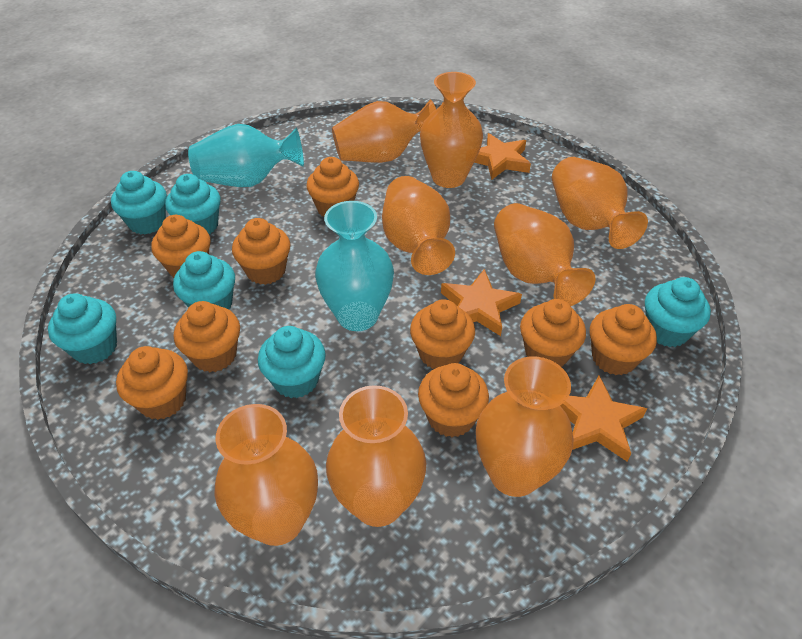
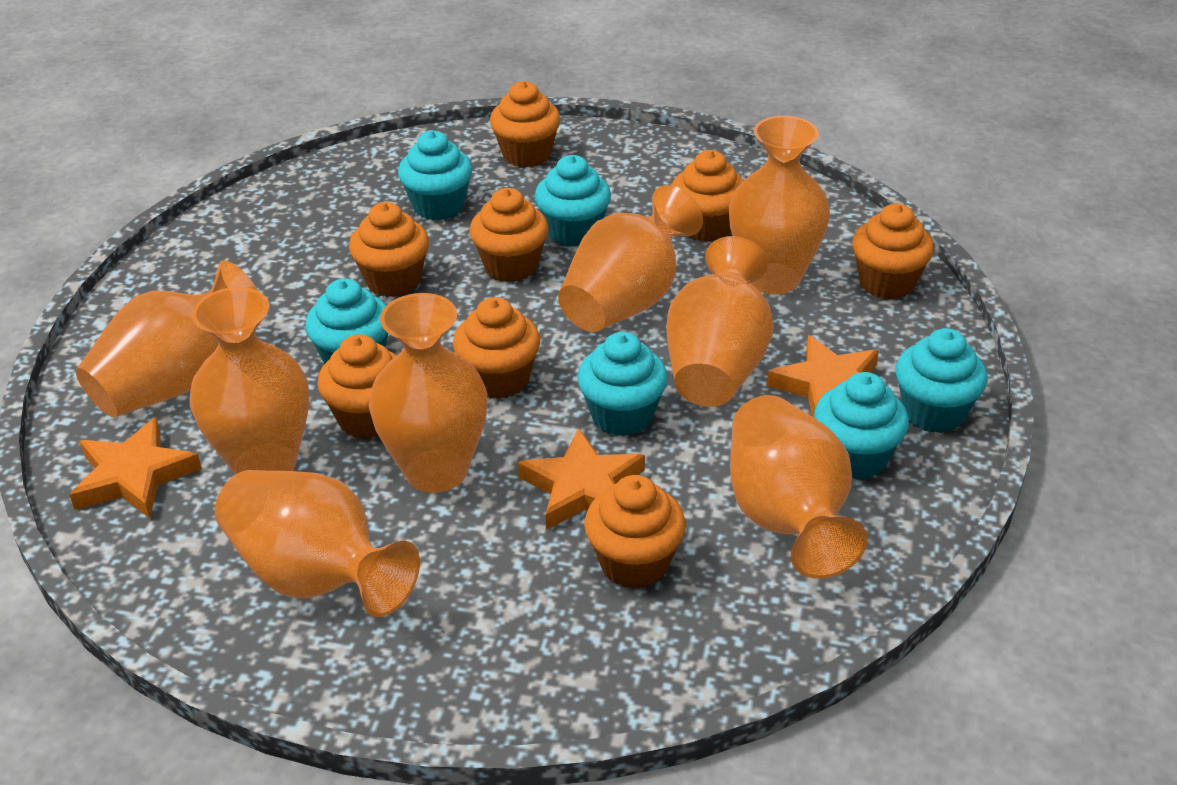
orange cupcake: [116,346,188,420] [151,215,211,278] [174,301,240,372] [232,218,291,285] [306,157,359,216] [410,299,475,369] [418,363,489,437] [520,299,586,367] [590,304,657,375] = 9 -> [317,334,397,438] [349,202,429,297] [453,297,540,399] [470,188,549,282] [490,81,561,168] [584,475,686,589] [672,150,744,242] [852,203,934,299] = 8
turquoise vase: [188,124,304,187] [315,201,394,331] = 2 -> none = 0

